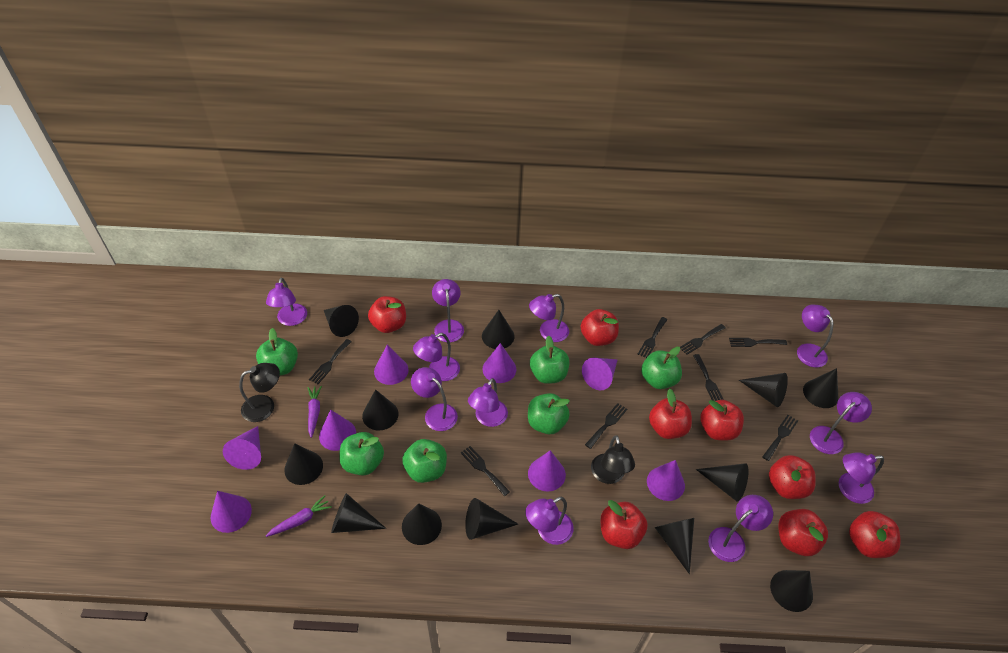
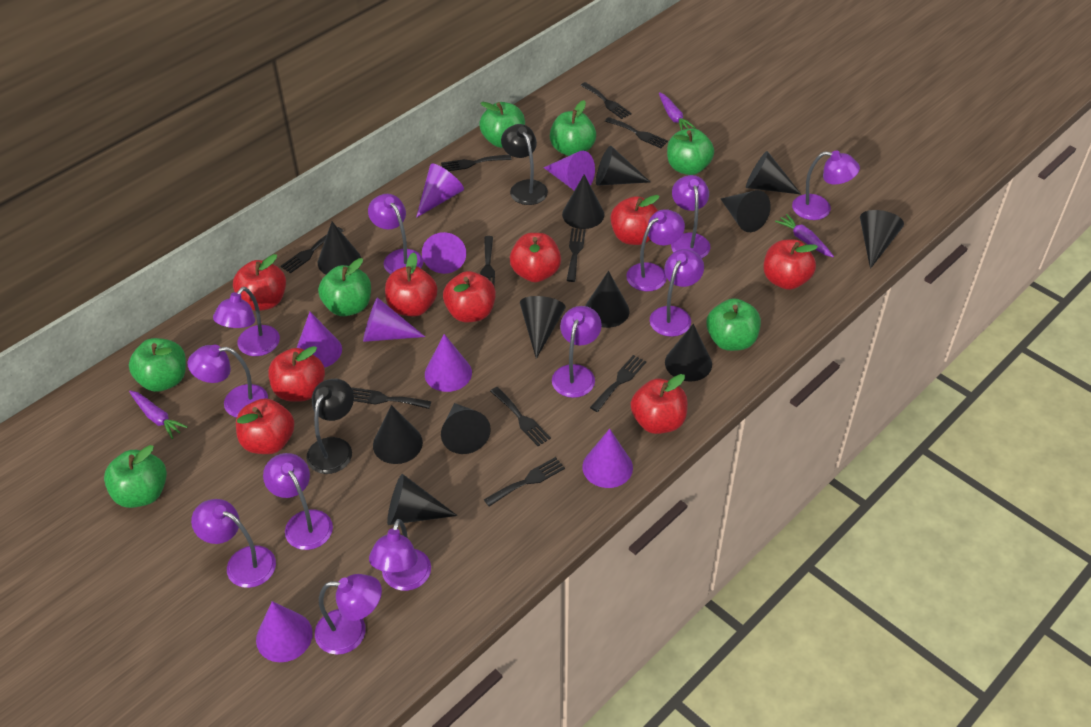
black fork: [309,339,351,384] [461,446,510,496] [585,403,627,449] [638,317,667,358] [680,324,726,355] [693,354,724,401] [729,338,787,347] [762,415,798,461] = 8 -> [281,227,343,273] [352,387,431,409] [441,155,511,171] [480,236,495,287] [484,457,565,507] [490,387,551,446] [566,228,586,282] [580,82,631,119] [590,355,646,412] [605,117,668,148] = 10
green apple: [256,328,298,376] [339,432,384,475] [402,439,447,483] [528,393,570,434] [530,336,569,384] [641,347,682,389] = 6 -> [104,445,167,508] [129,338,186,392] [318,258,371,316] [479,102,525,148] [550,100,596,156] [667,128,714,175] [706,298,761,351] = 7
purple carrot: [266,495,332,537] [307,386,322,438] = 2 -> [129,391,188,439] [659,92,695,130] [775,214,834,257] = 3
purple lamp: [266,278,307,326] [411,367,458,431] [413,333,460,381] [432,279,464,342] [468,378,508,427] [525,497,573,545] [529,294,569,342] [708,495,773,562] [797,305,833,367] [810,392,872,454] [839,452,884,504] = 11 -> [188,345,268,418] [191,499,276,588] [213,287,280,356] [263,453,333,550] [315,574,382,655] [368,194,423,274] [369,519,431,591] [552,306,602,398] [626,209,685,291] [650,249,704,337] [671,175,710,258] [792,151,860,220] = 12
red apple: [368,296,406,333] [581,309,619,346] [600,500,648,549] [649,389,692,439] [700,400,744,441] [769,455,816,499] [778,509,828,556] [849,511,901,558] = 8 -> [233,254,286,311] [236,398,294,454] [268,346,325,402] [385,253,438,317] [443,271,496,322] [510,233,561,282] [610,195,660,245] [631,374,688,434] [764,239,818,290] = 9

